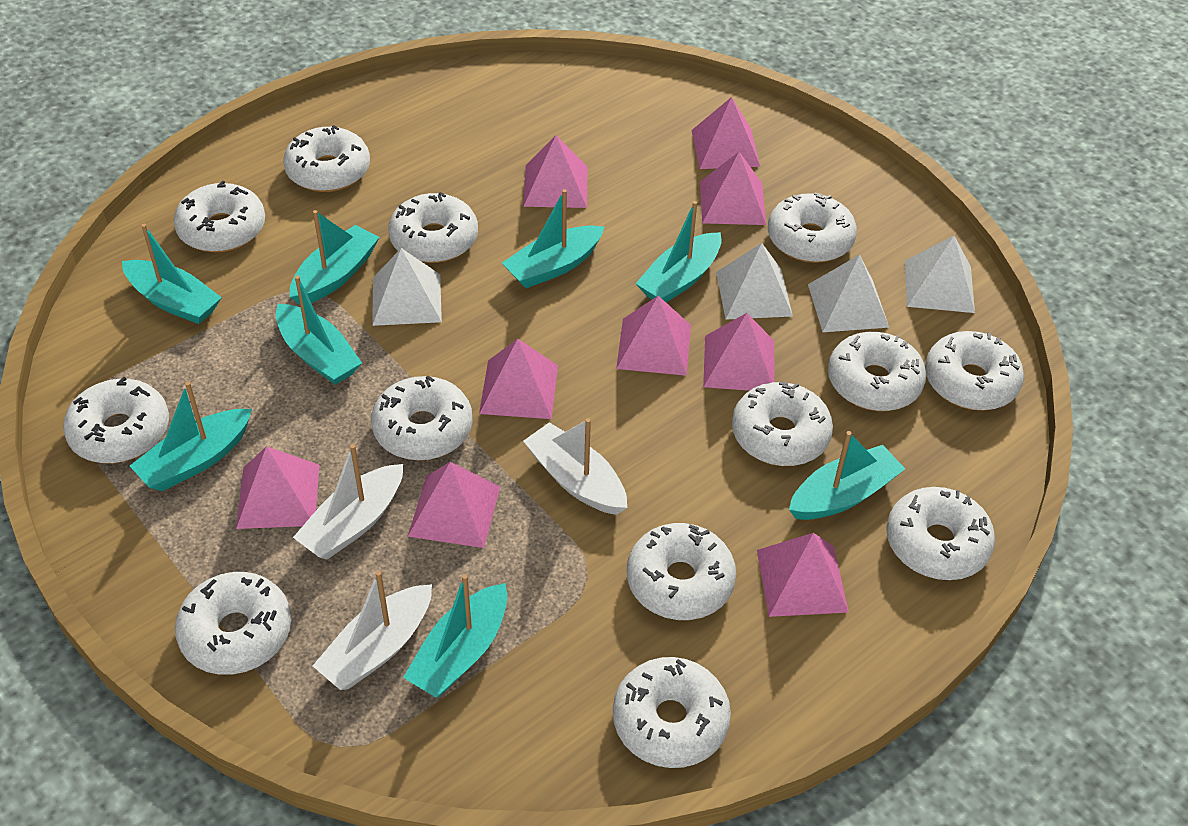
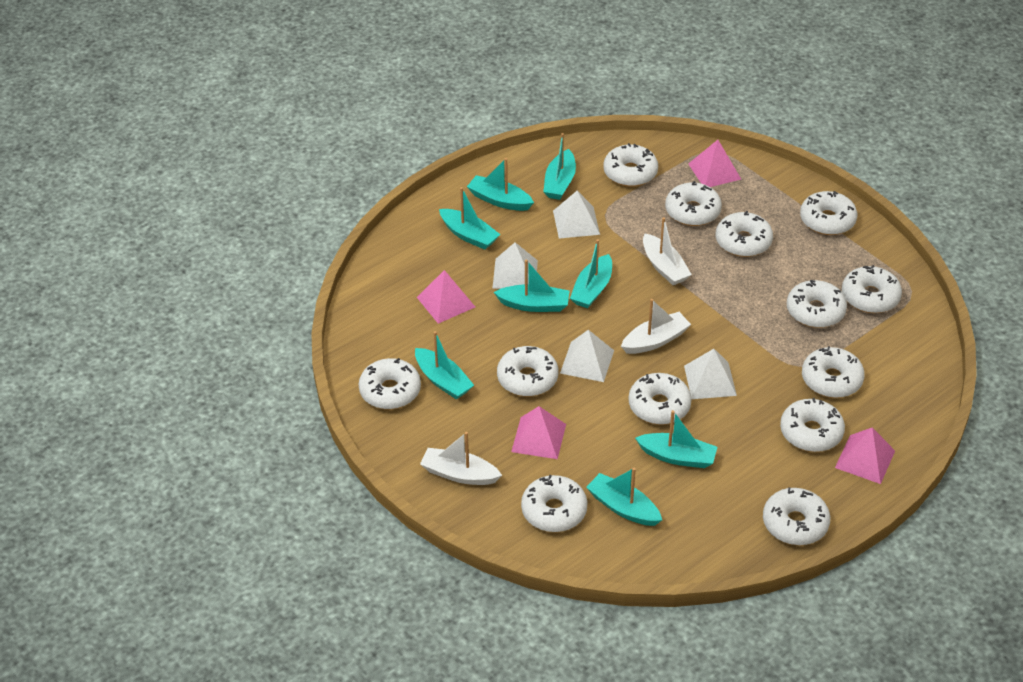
pink pyramid: [236,446,320,529] [408,462,500,548] [479,339,558,419] [523,135,587,208] [616,296,691,376] [691,97,760,169] [700,152,766,225] [703,313,775,391] [757,533,849,617] = 9 -> [417,270,475,324] [511,406,566,459] [688,140,741,187] [835,428,895,484] = 4

